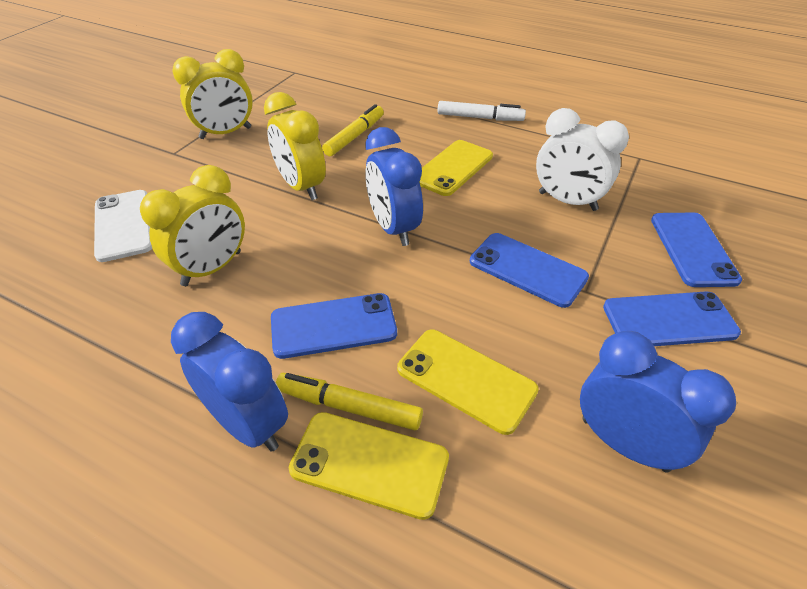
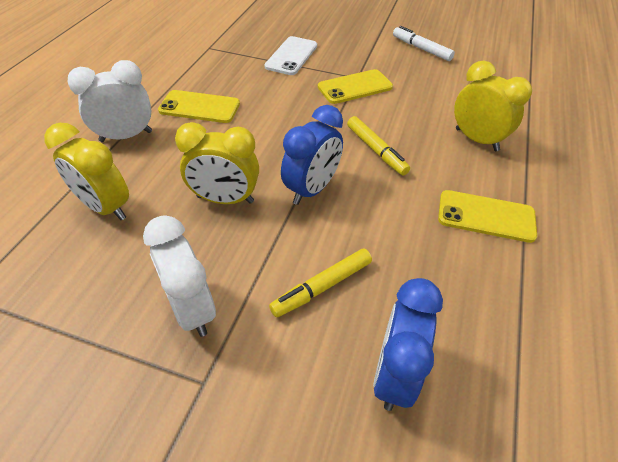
blue clock: [171,312,288,452] [365,127,423,246] [580,331,736,472] = 3 -> [281,105,343,205] [373,278,443,411] = 2
blue phone: [271,293,397,359] [470,233,589,308] [603,292,741,346] [651,213,742,287] = 4 -> none = 0
white clock: [536,108,629,211] = 1 -> [67,60,152,142] [143,215,216,337] = 2

